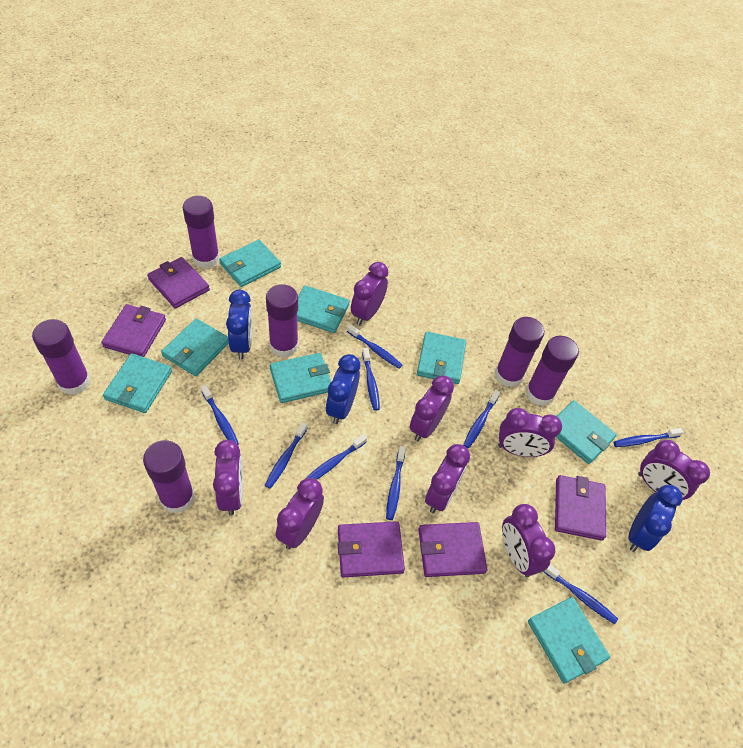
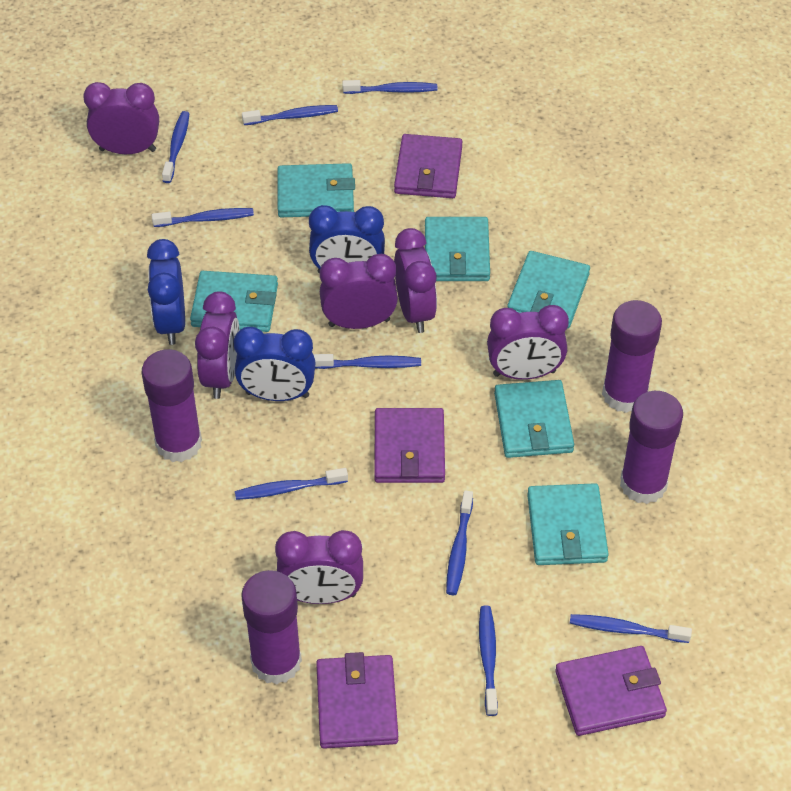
purple clock: [213,440,243,516] [276,478,324,549] [351,262,388,325] [410,376,454,442] [425,444,470,513] [498,408,562,457] [502,504,555,577] [638,440,710,500] = 8 -> [83,82,159,154] [195,291,239,399] [275,530,363,604] [320,254,398,329] [394,228,437,333] [487,305,569,380] = 6
purple glue stick: [32,319,91,395] [143,440,195,514] [183,196,220,268] [266,284,298,358] [495,317,544,387] [526,336,579,406] = 6 -> [142,349,202,462] [241,570,302,685] [602,300,662,413] [620,391,683,504] = 4
purple wallet: [101,304,166,357] [147,257,210,309] [337,521,405,577] [418,522,487,577] [555,475,606,541] = 5 -> [316,652,398,749] [374,408,445,483] [394,134,463,198] [555,646,667,736] = 4
turquoise wallet: [103,353,172,413] [161,318,229,376] [219,240,281,287] [270,353,331,403] [297,285,350,333] [417,332,466,384] [528,597,610,684] [556,400,617,464] = 8 -> [190,271,278,332] [277,163,355,217] [425,217,490,281] [494,380,574,458] [507,251,590,329] [527,483,609,565] = 6

